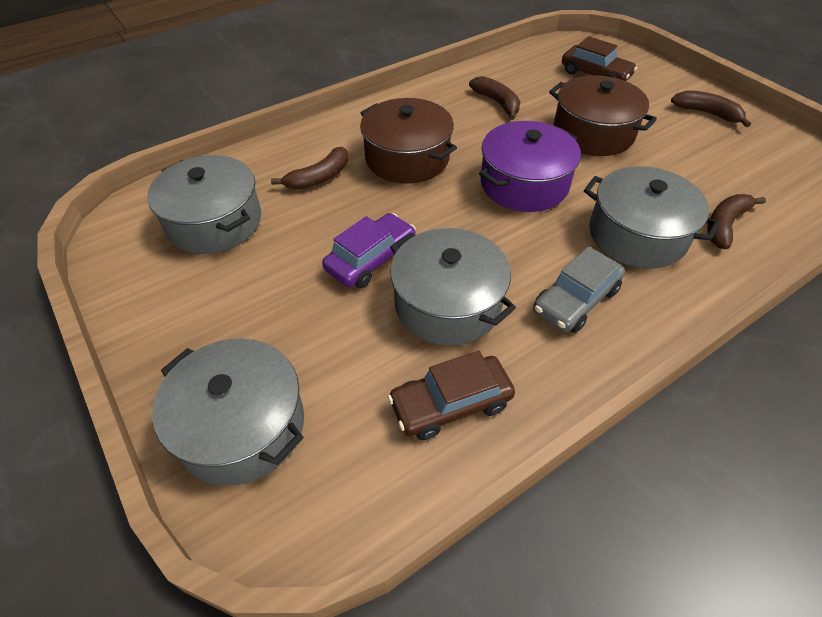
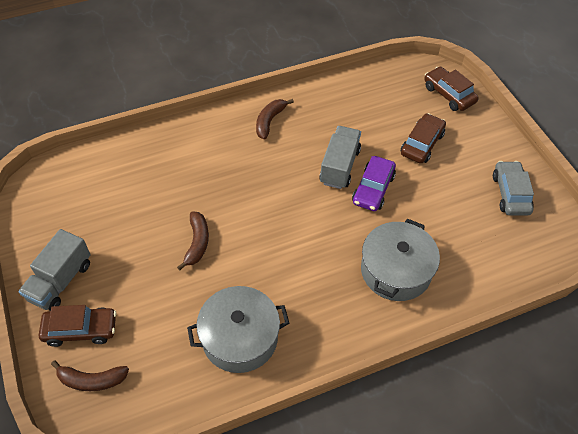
brown banana: [271,147,348,190] [469,76,520,120] [671,90,751,127] [708,194,766,249] = 4 -> [51,360,129,391] [177,211,209,270] [256,99,294,140] = 3
brown car: [388,351,515,440] [562,36,637,81] = 2 -> [39,305,116,347] [401,113,446,163] [424,66,479,111] = 3
brown pot: [360,98,457,184] [549,75,657,156] = 2 -> none = 0
grey pot: [147,155,261,254] [152,338,304,486] [390,228,516,345] [584,166,720,269] = 4 -> [187,286,289,373] [361,219,440,301] = 2
grey truck: none = 0 -> [18,229,91,311] [319,126,361,189] = 2
purple pot: [479,121,581,212] = 1 -> none = 0

